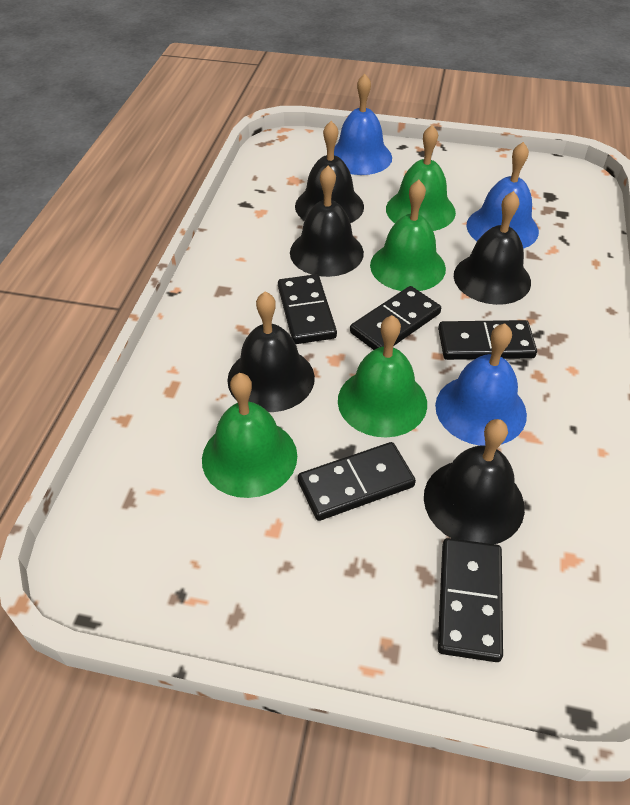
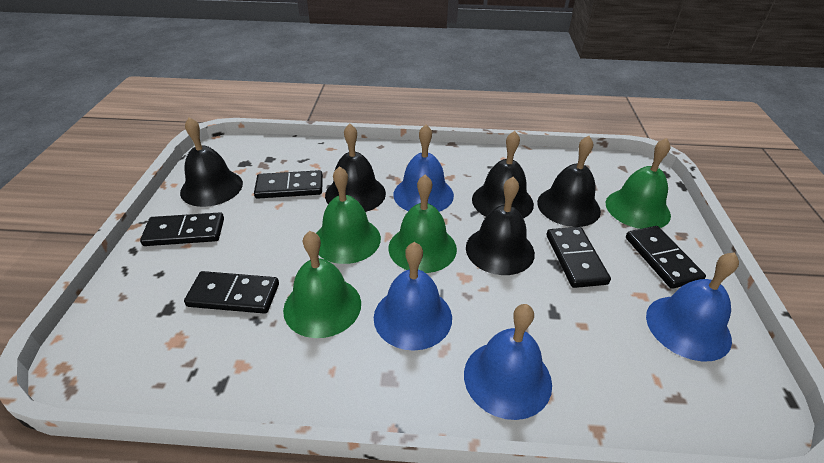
blue bell: [334,74,392,175] [435,324,527,446] [467,142,539,249] = 3 -> [374,242,452,351] [393,124,454,212] [464,304,552,420] [646,252,739,362] = 4

